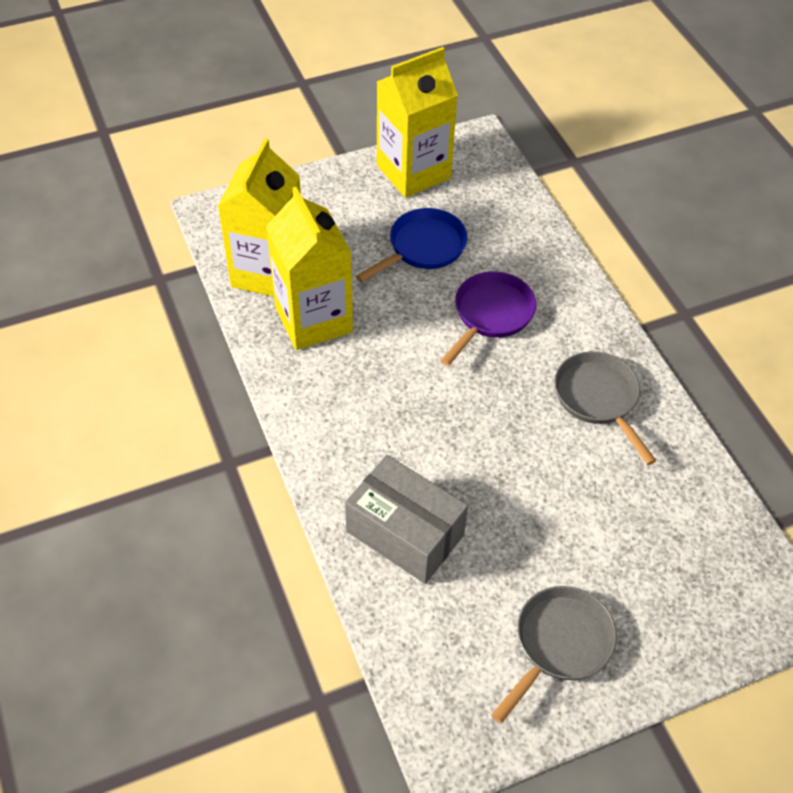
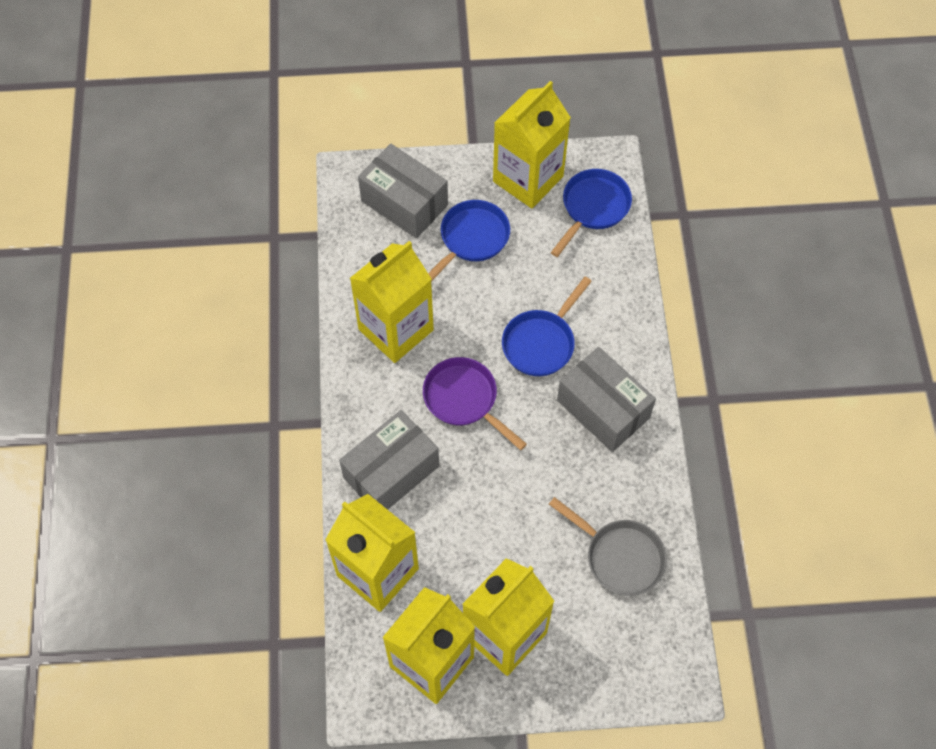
blue pan: [356,208,467,282] = 1 -> [428,200,510,282] [502,277,592,376] [551,169,632,257] = 3
grey box: [345,455,468,584] = 1 -> [339,410,439,510] [358,143,448,238] [557,347,656,452] = 3
grey pan: [491,586,617,723] [554,351,656,465] = 2 -> [549,497,667,596] = 1
yellow carton: [218,138,301,297] [266,187,353,350] [377,47,458,198] = 3 -> [325,494,419,612] [350,241,434,363] [382,587,475,704] [462,558,554,676] [493,81,571,208] = 5

